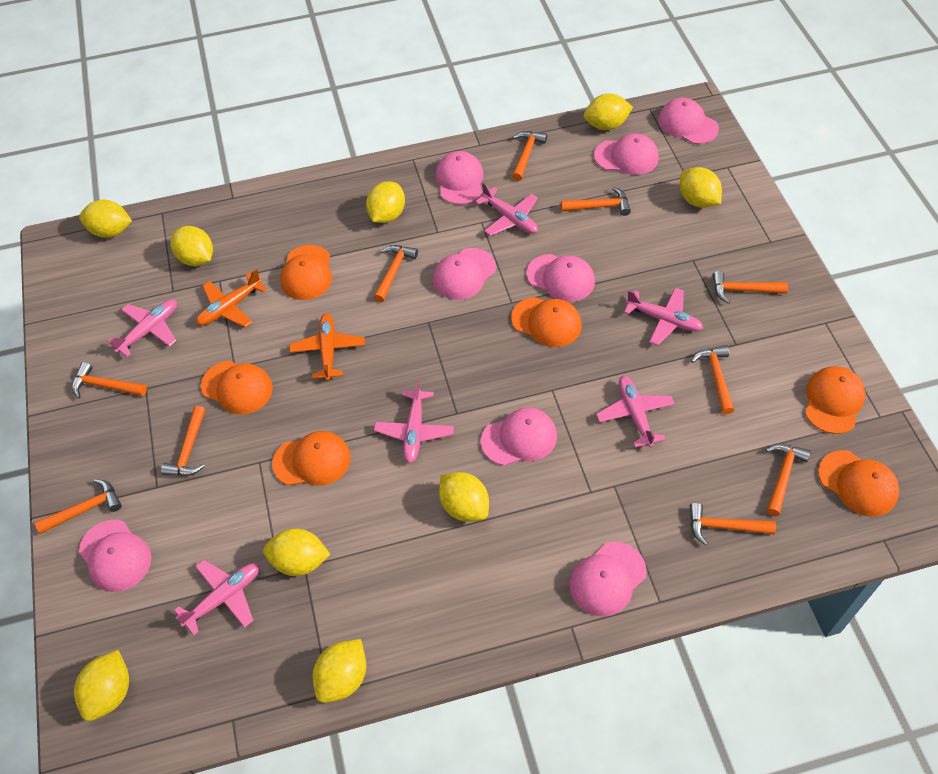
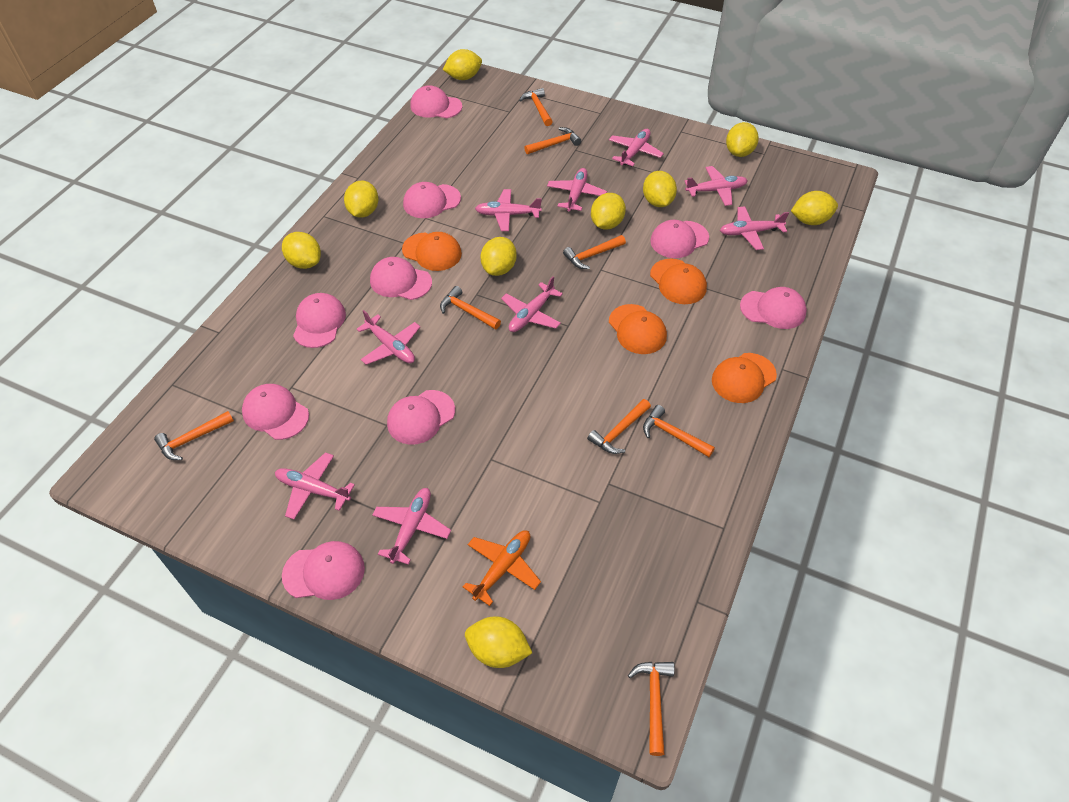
orange cap: [201,361,273,414] [272,431,351,486] [280,245,332,300] [511,297,582,347] [805,366,865,434] [818,450,900,517] = 6 -> [402,232,462,271] [609,304,667,354] [650,259,707,304] [712,353,777,403] = 4
orange hammer: [35,479,122,534] [72,362,147,399] [161,406,205,476] [374,245,418,302] [512,131,547,181] [561,187,631,216] [689,503,776,545] [691,345,734,414] [713,271,788,304] [766,444,811,516] = 10 -> [154,411,234,460] [440,286,501,329] [519,88,553,126] [524,127,581,154] [563,235,626,269] [587,399,651,454] [628,662,675,756] [643,405,715,457] = 8
orange plane: [196,269,267,327] [289,313,365,381] = 2 -> [463,530,541,606] = 1
pink cap: [79,520,151,592] [433,248,496,300] [435,151,484,205] [481,408,557,466] [527,254,595,302] [569,542,647,617] [594,133,659,175] [658,98,719,144] = 8 -> [242,384,309,440] [282,541,365,600] [293,293,346,348] [370,257,432,300] [387,390,455,445] [403,182,461,218] [410,85,462,118] [650,220,709,258] [740,287,807,329] = 9
pink plane: [108,300,177,357] [175,560,260,635] [374,380,454,464] [475,182,538,236] [596,376,675,448] [624,288,703,345] = 6 -> [275,452,355,519] [356,310,420,365] [372,488,451,565] [475,189,542,231] [501,276,563,332] [547,168,607,212] [609,129,664,166] [684,166,748,206] [720,206,789,250] = 9

